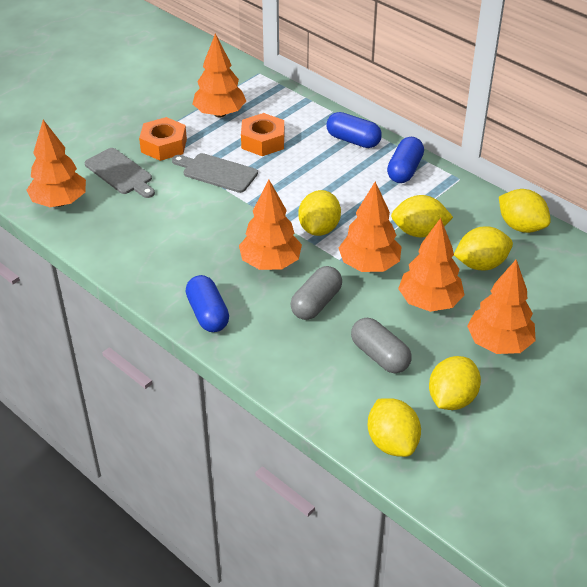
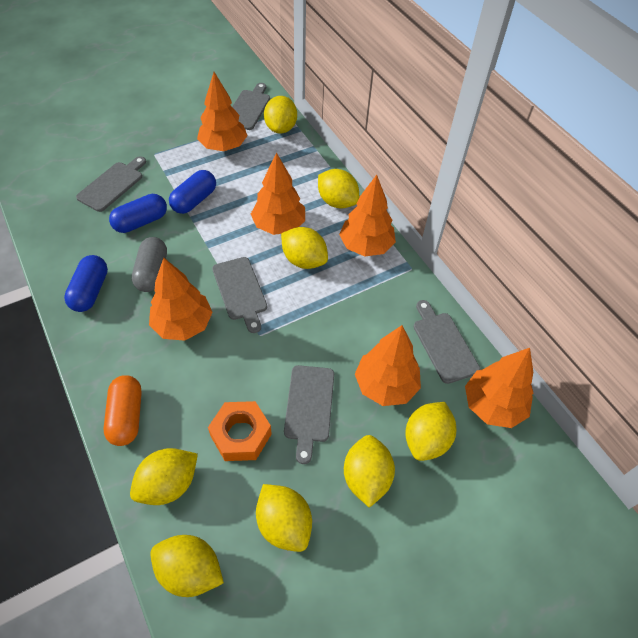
grey capsule: [290,266,342,320] [351,318,411,373] = 2 -> [132,237,167,292] = 1
grey cutting board: [85,148,155,198] [172,153,258,193] = 2 -> [76,156,146,212] [212,257,267,333] [232,83,270,130] [284,365,334,464] [414,300,480,384] = 5
orange capsule: none = 0 -> [104,375,142,446] = 1
orange nut: [139,117,187,161] [241,113,284,156] = 2 -> [208,401,272,461] = 1
yellow lemon: [298,190,341,236] [368,398,421,457] [391,195,453,237] [429,356,481,410] [454,226,513,270] [499,189,551,233] = 6 -> [130,448,198,505] [150,535,224,597] [256,484,312,552] [264,96,297,134] [281,227,328,269] [318,169,359,209] [344,435,395,508] [405,402,456,461] = 8

